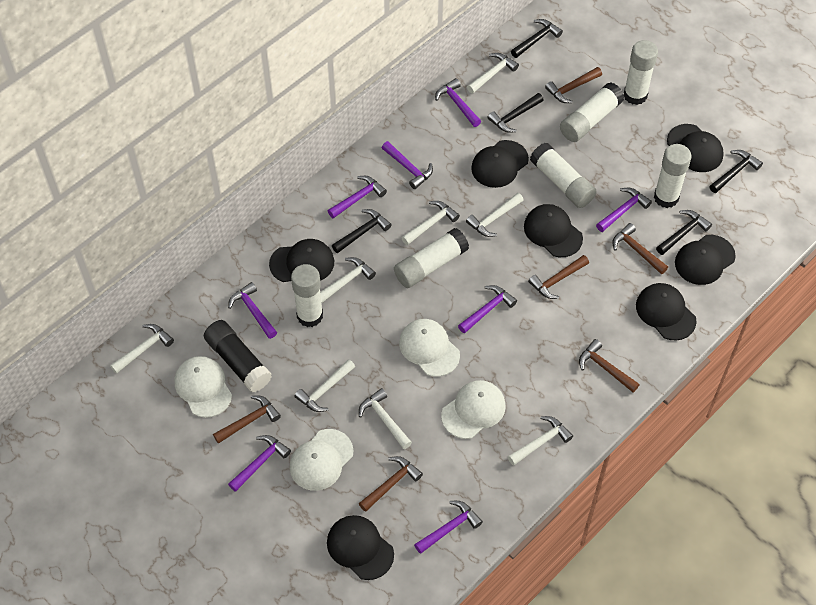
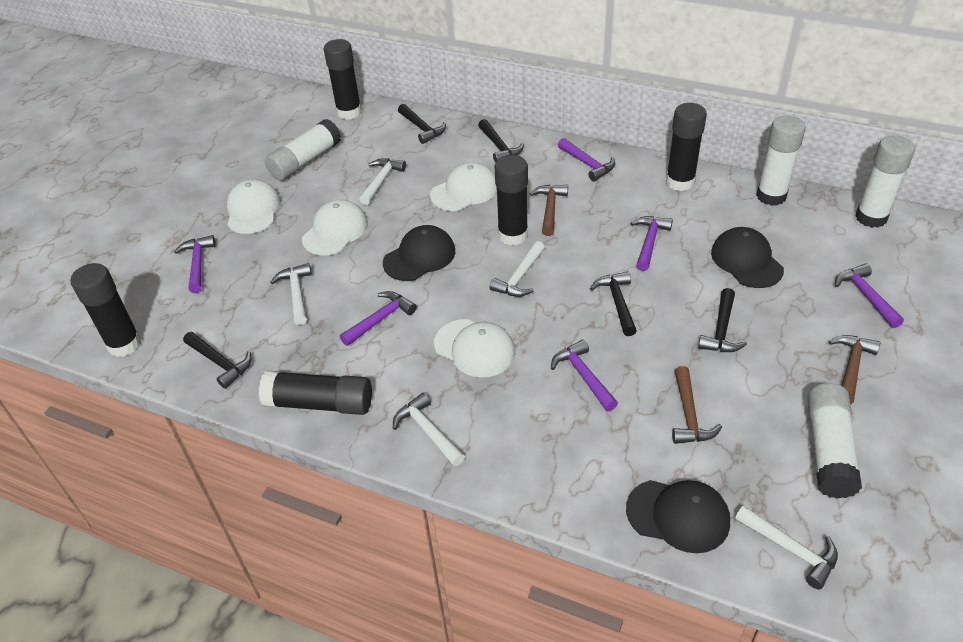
black cap: [269,239,334,282] [327,515,394,580] [471,140,529,188] [524,204,583,257] [636,283,697,341] [667,124,724,172] [675,235,736,285] = 7 -> [383,225,455,281] [626,480,730,553] [711,227,784,288] = 3
black glue stick: [204,320,272,392] = 1 -> [70,263,141,357] [259,370,372,415] [324,39,362,120] [495,155,528,245] [666,103,707,191] = 5
brown hammer: [213,395,281,444] [359,456,423,512] [528,255,589,299] [545,67,602,103] [579,339,640,392] [612,223,668,274] = 6 -> [530,185,568,236] [672,366,722,444] [829,335,880,404] = 3
purple hammer: [228,282,277,339] [228,435,291,492] [328,176,387,218] [382,141,433,189] [414,501,483,554] [435,78,481,127] [458,285,517,334] [596,188,652,232] = 8 -> [174,235,216,293] [340,291,417,346] [551,339,618,411] [558,138,615,181] [631,216,673,271] [835,263,904,328] = 6
white glue stick: [291,264,323,327] [394,228,469,288] [530,143,597,208] [560,82,624,142] [624,40,658,105] [654,144,692,208] = 6 -> [265,119,341,181] [756,116,806,206] [807,383,862,499] [855,135,915,228] = 4
white hammer: [110,324,174,374] [294,359,355,412] [320,257,376,304] [359,388,412,449] [402,201,460,245] [466,193,524,237] [467,53,519,94] [508,416,573,466] = 8 -> [270,263,312,325] [359,158,406,205] [393,392,465,467] [490,241,545,297] [735,505,838,589] = 5

